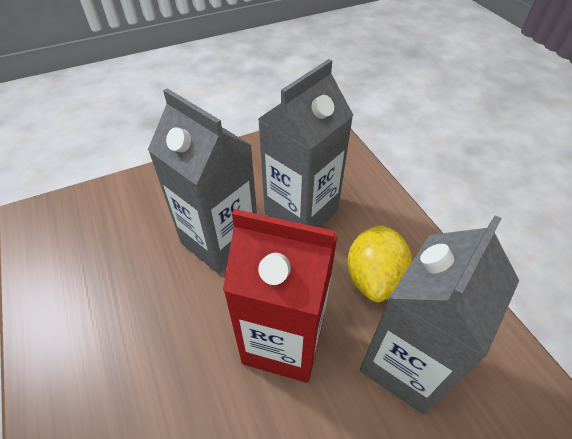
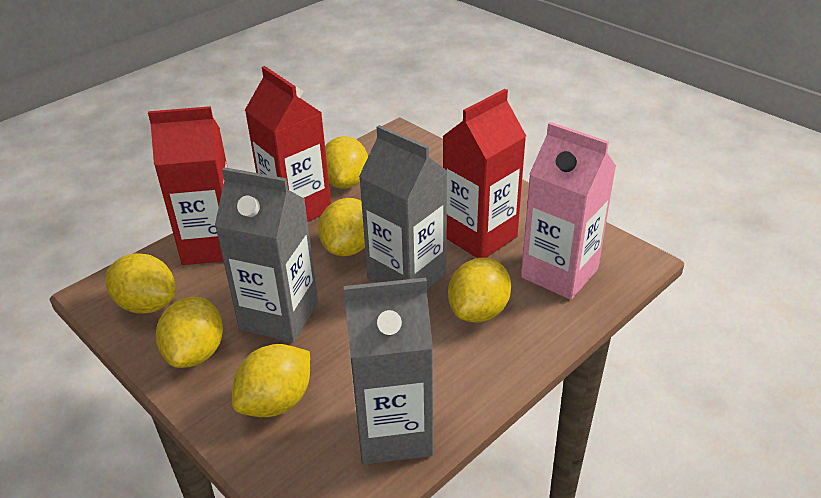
pink carton: none = 0 -> [521,122,616,300] = 1
red carton: [223,209,338,383] = 1 -> [148,106,228,265] [245,66,331,222] [443,89,526,258] = 3
yellow lemon: [347,225,412,302] = 1 -> [106,253,176,313] [156,297,223,368] [232,344,310,417] [318,198,365,256] [325,136,368,189] [448,258,511,322] = 6

